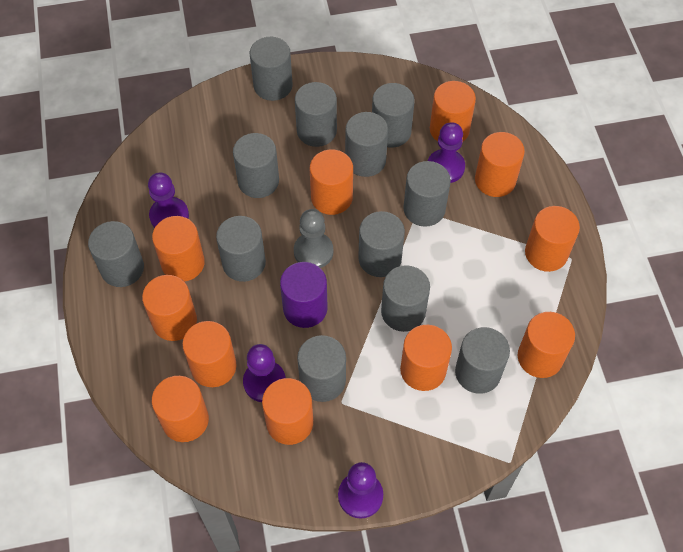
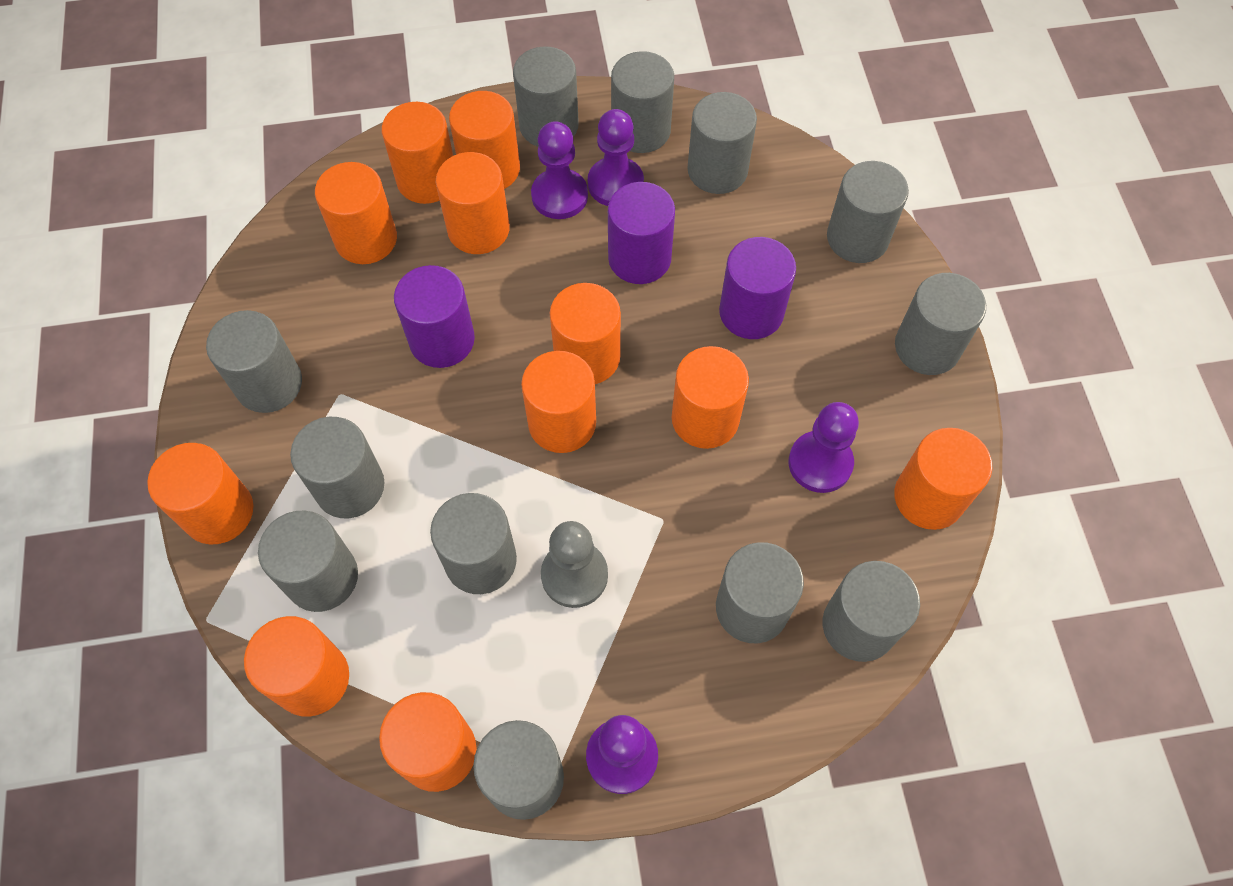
purple cylinder: [280,262,328,328] = 1 -> [394,265,475,368] [608,182,675,284] [719,237,796,339] = 3

